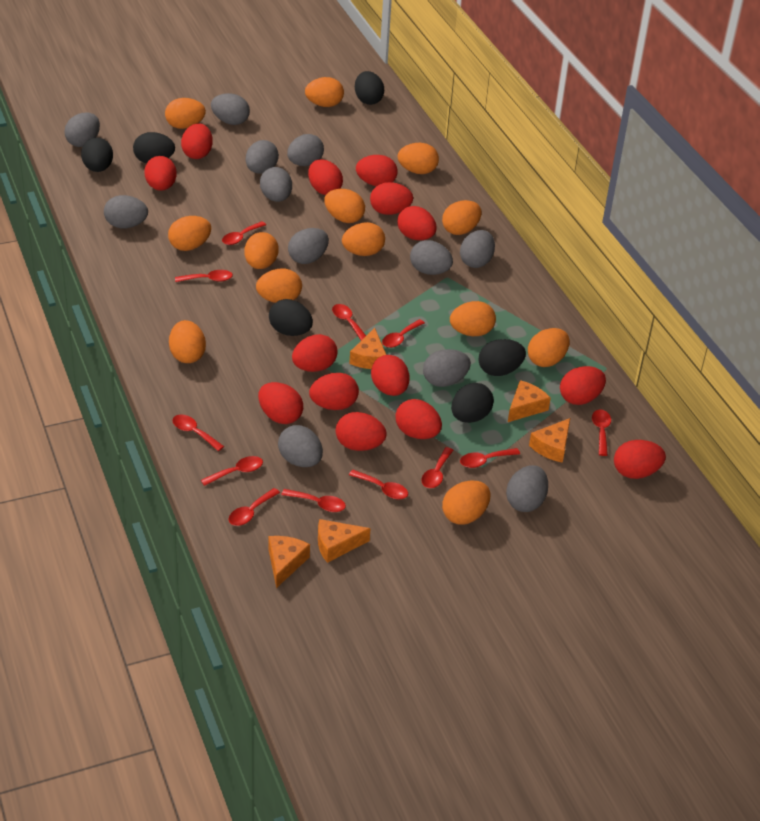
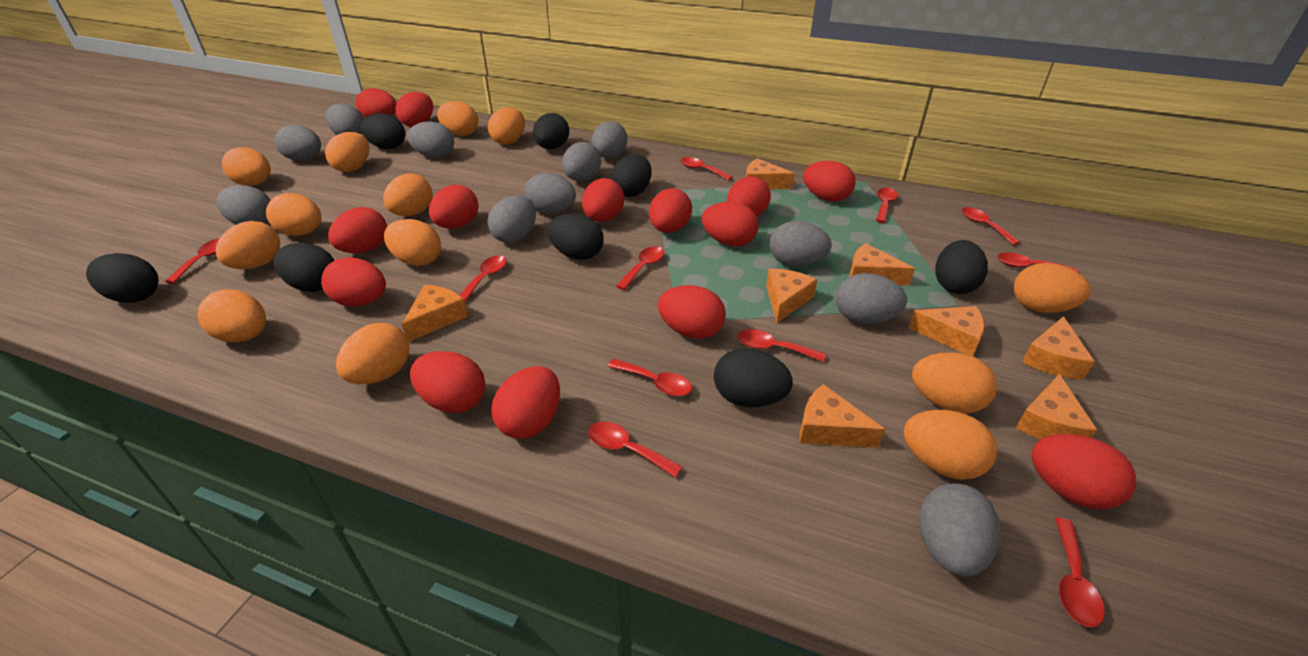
black egg: [81,138,113,172] [133,132,175,163] [269,299,313,336] [355,71,384,105] [451,383,494,423] [478,339,526,376] = 6 -> [86,253,159,303] [273,243,335,292] [360,113,405,149] [533,113,569,149] [547,214,604,260] [611,154,652,197] [714,348,793,407] [935,240,988,294] = 8
grey egg: [64,113,100,147] [104,195,148,228] [211,93,250,125] [246,140,279,174] [260,167,292,202] [278,425,323,467] [287,134,324,166] [288,228,329,264] [410,240,453,275] [423,349,471,387] [460,230,495,268] [506,465,548,512] = 12 -> [216,185,271,225] [275,125,321,161] [325,103,364,135] [407,121,454,158] [488,195,536,243] [524,173,576,214] [562,142,601,181] [592,121,627,158] [770,221,832,267] [836,273,907,324] [919,483,1001,577] = 11
orange cheese: [268,536,310,588] [318,519,371,563] [349,328,386,369] [508,380,551,422] [529,418,570,463] = 5 -> [402,285,468,342] [746,158,795,189] [766,269,817,323] [800,384,885,448] [849,243,915,286] [909,306,985,356] [1016,374,1097,440] [1022,316,1095,380] = 8
red spoon: [172,415,224,451] [175,270,233,282] [201,456,263,486] [222,221,266,245] [229,488,280,526] [281,489,346,512] [332,304,366,340] [349,470,408,499] [382,319,425,348] [422,447,453,488] [460,448,520,468] [592,410,611,456] = 12 -> [165,238,220,284] [460,255,507,302] [588,421,682,478] [607,359,692,396] [616,246,664,290] [680,157,733,180] [738,329,826,362] [876,188,898,223] [962,207,1020,245] [997,252,1079,273] [1055,518,1105,628] = 11

